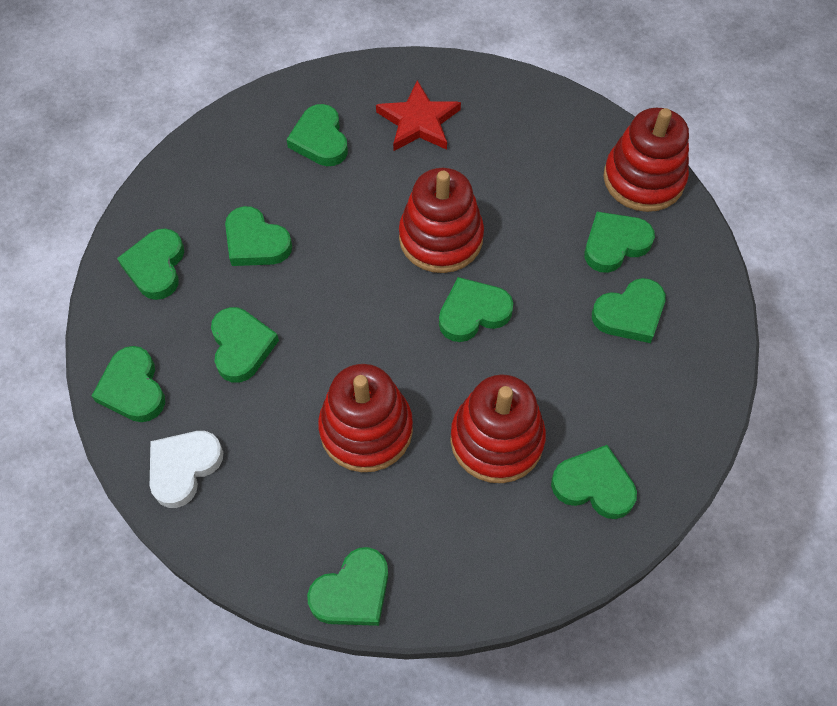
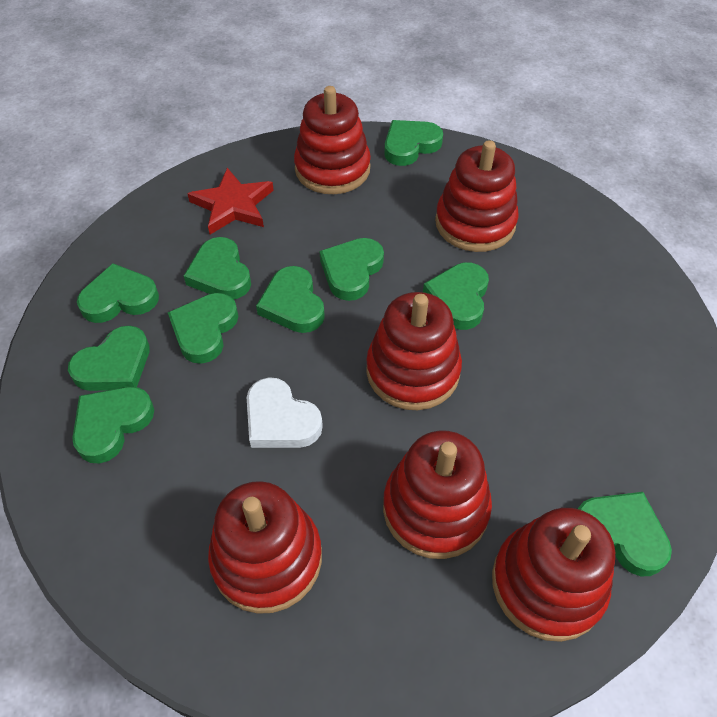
red stacking toy: [318,364,413,472] [399,168,484,273] [450,374,546,483] [603,108,689,212] = 4 -> [208,481,322,614] [294,86,371,194] [366,292,462,410] [383,431,492,559] [435,140,519,252] [492,508,615,642] = 6

